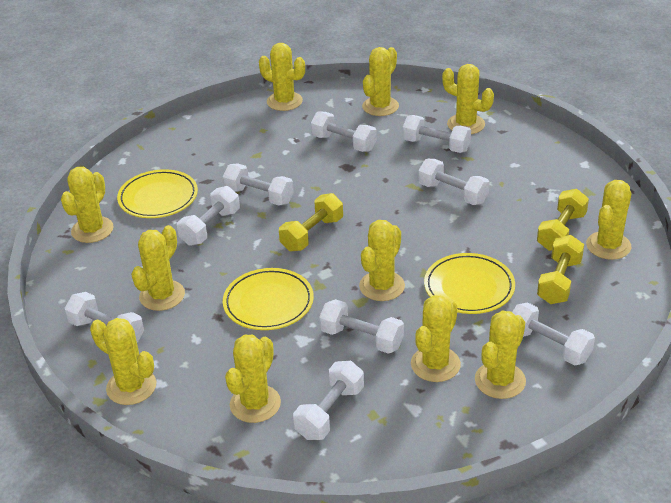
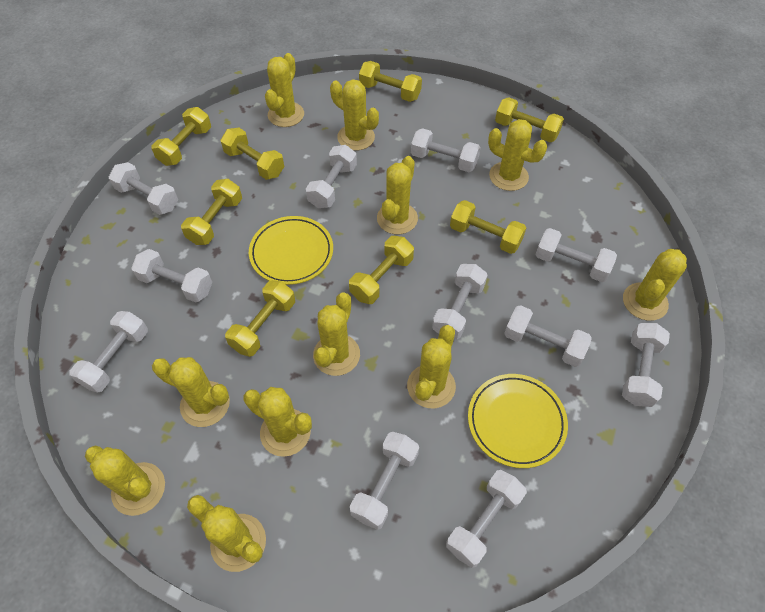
white dumbbell: [64,292,144,343] [177,186,240,246] [223,163,294,206] [293,361,364,440] [311,111,377,152] [319,299,404,354] [403,115,471,153] [418,159,490,205] [512,302,595,365] = 9 -> [69,311,148,393] [109,162,178,215] [131,249,212,303] [306,145,357,208] [350,432,419,530] [411,128,481,172] [432,264,488,339] [446,470,527,568] [504,305,592,367] [535,228,617,282] [622,323,670,407] = 11
yellow dumbbell: [279,193,343,251] [537,189,589,251] [537,235,584,304] = 3 -> [151,107,211,166] [181,179,242,245] [221,128,284,180] [225,280,295,357] [349,236,414,304] [359,61,422,102] [450,200,526,254] [495,97,564,142] = 8
yellow plate: [117,169,198,218] [223,268,314,330] [424,253,515,314] = 3 -> [249,216,333,285] [468,374,568,468] = 2

